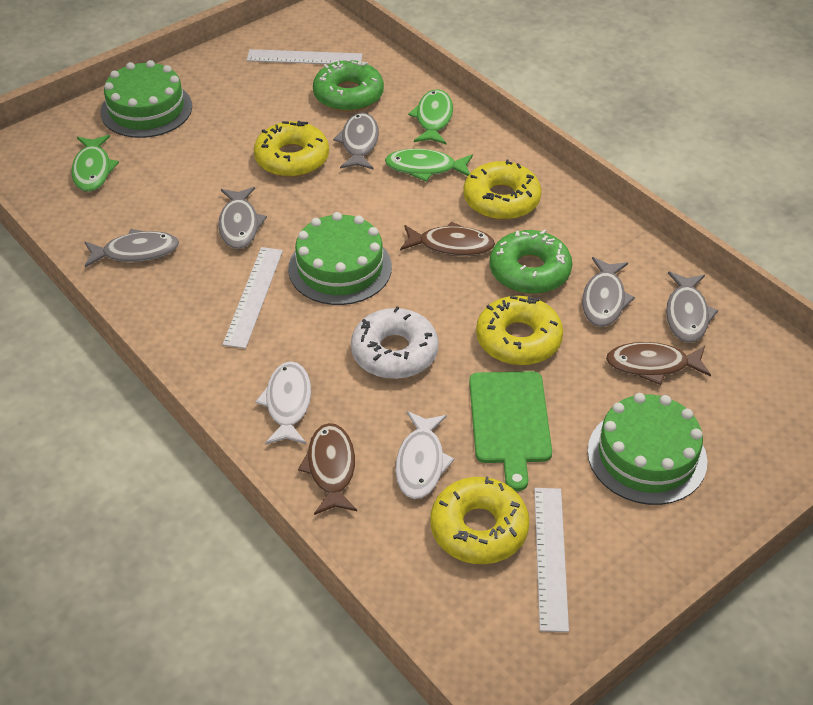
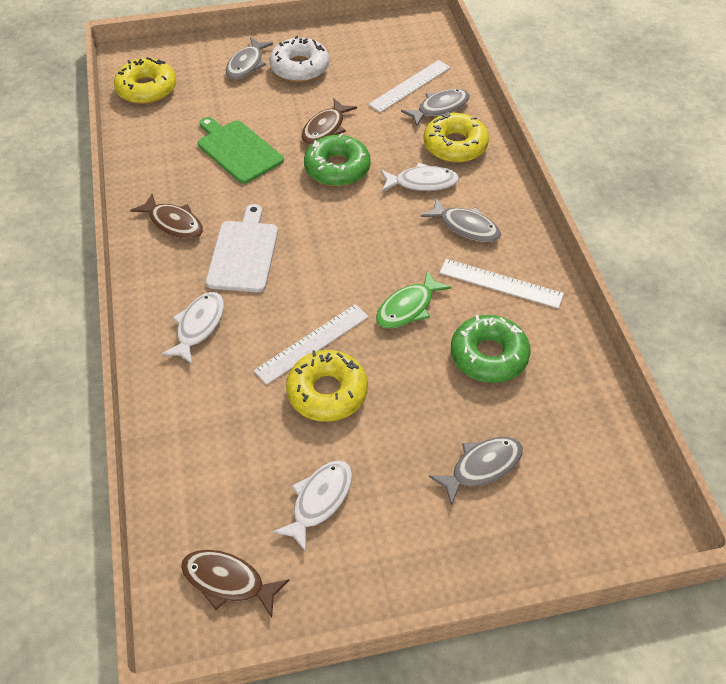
green cake: [101,60,192,138] [288,212,392,305] [588,393,707,505] = 3 -> none = 0
green fish: [71,135,119,192] [385,149,473,181] [408,89,453,144] = 3 -> [376,270,452,328] = 1
grey fish: [85,229,179,267] [218,187,267,249] [333,112,379,170] [582,257,635,327] [666,271,718,343] = 5 -> [226,37,273,80] [401,89,470,126] [421,197,501,242] [429,437,523,506] = 4
white cutting board: none = 0 -> [206,204,278,292] = 1
white fish: [256,361,311,445] [395,411,455,499] = 2 -> [161,292,224,365] [273,460,352,552] [380,163,459,192] = 3
yellow donut: [254,121,329,177] [430,477,529,564] [464,159,541,220] [476,296,563,366] = 4 -> [114,57,176,104] [286,350,368,422] [423,112,489,163] = 3

